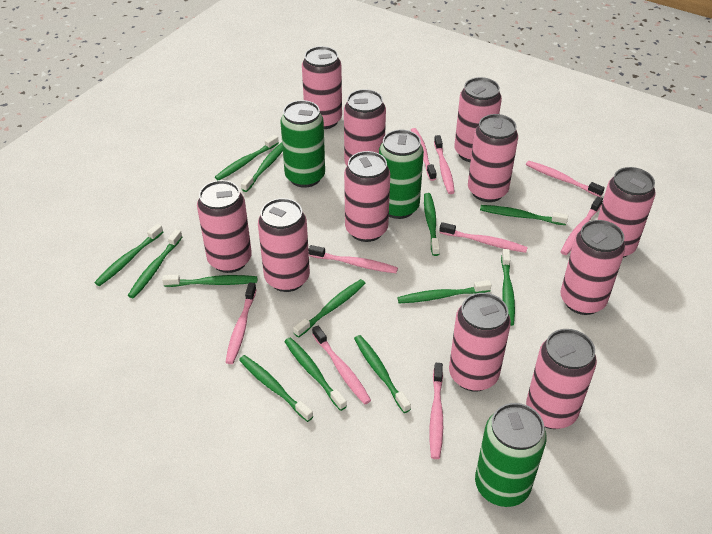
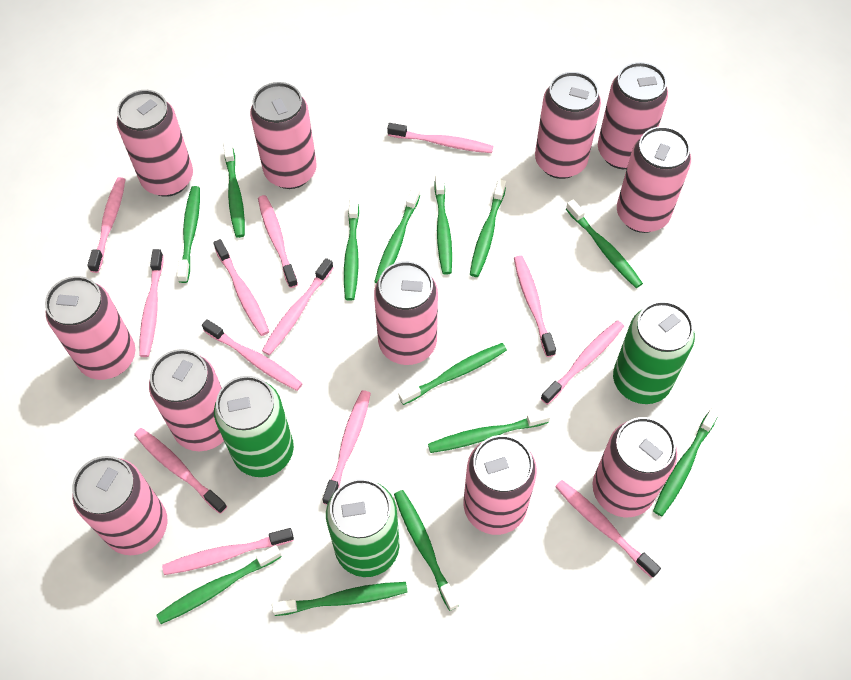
pink toothbrush: [226,282,257,364] [309,245,398,273] [312,325,371,405] [411,128,437,181] [430,363,443,459] [434,135,455,194] [439,222,528,253] [526,161,605,197] [561,196,603,255] = 9 -> [87,177,126,273] [134,428,227,514] [139,249,164,357] [162,528,294,575] [202,319,303,391] [213,239,269,336] [258,195,298,288] [262,258,334,355] [323,390,371,505] [387,123,493,153] [514,255,556,357] [541,320,624,405] [555,480,661,578] = 13

